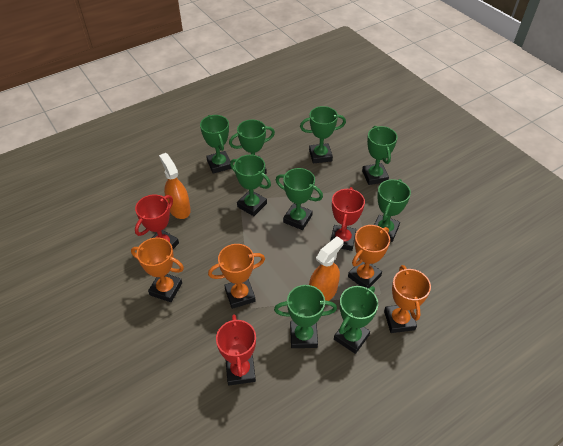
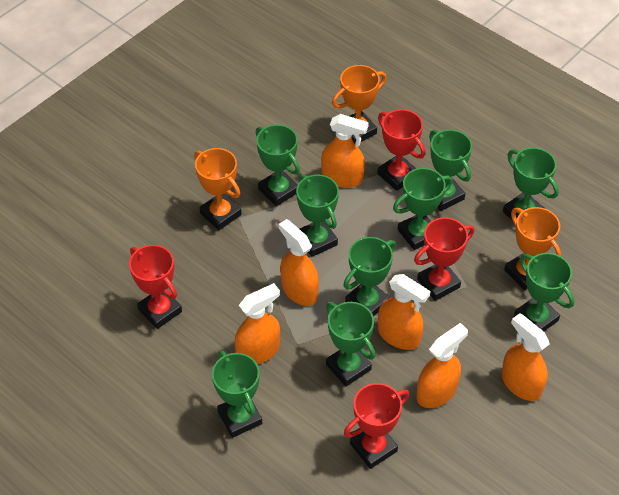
orange spray bottle: [159,153,191,219] [309,236,344,301] = 2 -> [235,283,280,364] [279,219,319,306] [321,114,369,188] [378,274,431,350] [416,323,468,408] [501,313,550,401] = 6
orange trophy: [131,237,184,302] [208,244,265,309] [348,225,390,289] [384,265,431,333] = 4 -> [194,148,242,230] [332,65,387,143] [504,207,561,290] = 3
red trophy: [135,195,179,249] [216,314,256,385] [330,187,365,251] = 3 -> [129,245,182,329] [344,383,409,469] [377,109,425,191] [414,217,474,301] = 4

